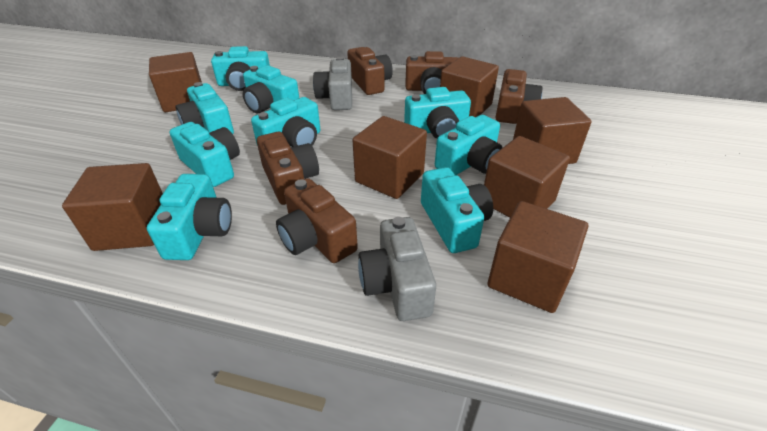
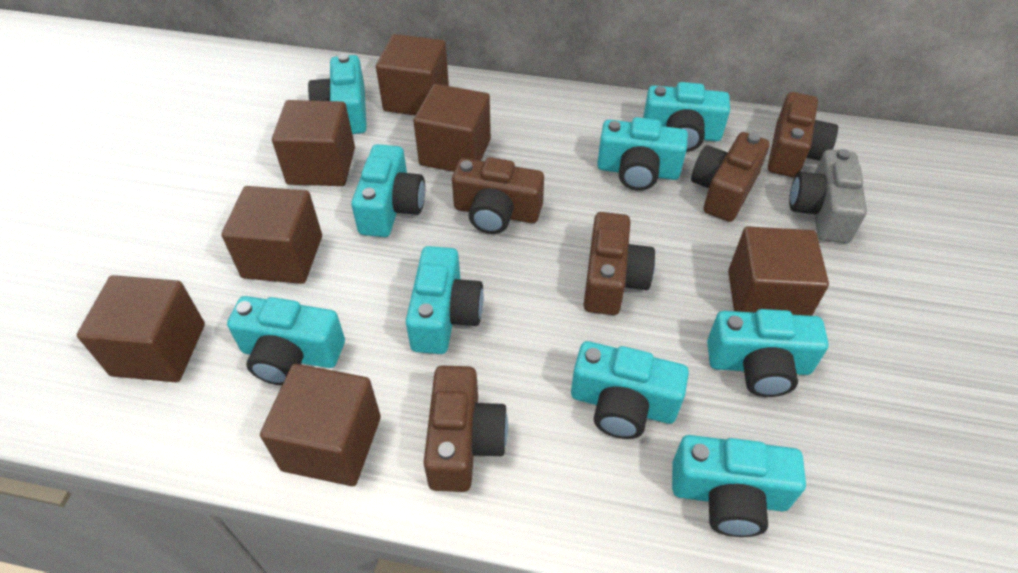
grey camera: [313,57,352,110] [358,217,436,321] = 2 -> [789,149,867,243] = 1

